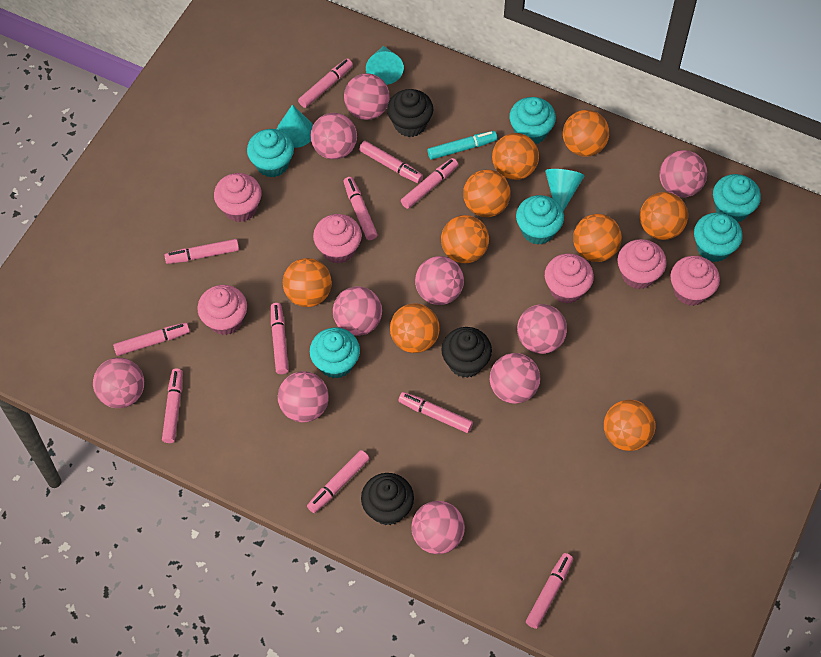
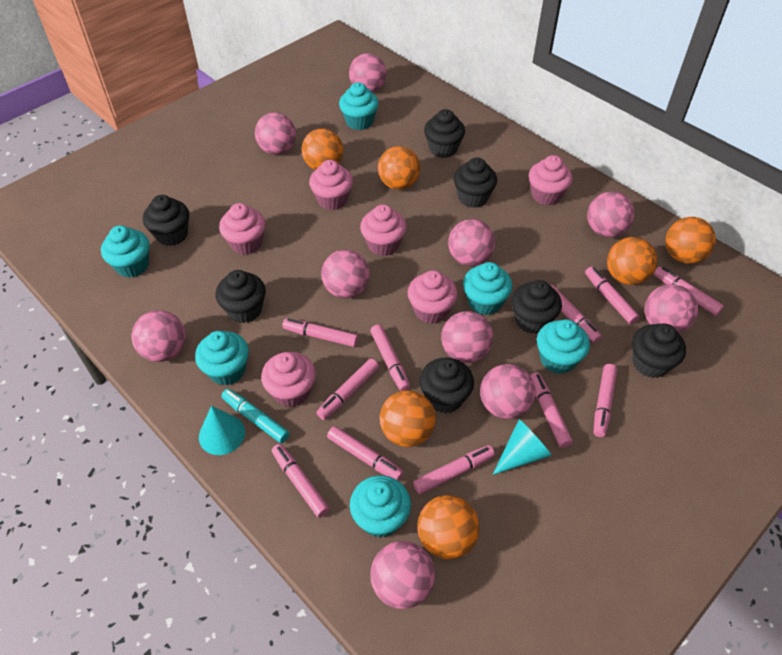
black cupcake: [361,473,414,525] [387,89,433,137] [441,327,492,378] = 3 -> [143,195,189,246] [216,270,266,323] [419,358,474,413] [424,109,465,158] [454,158,497,208] [511,280,562,334] [632,323,686,378] = 7
orange ball: [283,258,332,307] [390,303,440,353] [441,215,489,263] [463,170,511,217] [492,133,539,180] [563,110,609,157] [573,214,622,262] [604,400,655,451] [640,192,688,240] = 9 -> [301,129,343,170] [378,146,421,190] [379,390,436,447] [417,495,480,559] [607,237,657,285] [665,217,716,264] = 6
turquoise cone: [277,105,313,148] [366,46,404,85] [545,169,584,211] = 3 -> [199,406,245,455] [493,419,552,475] = 2

